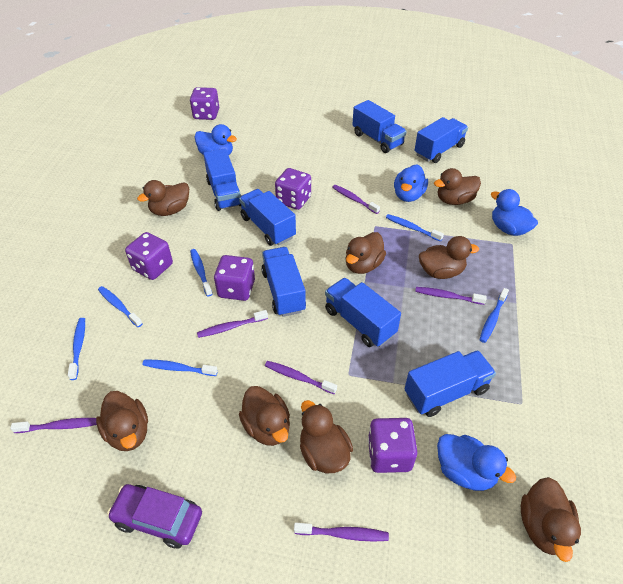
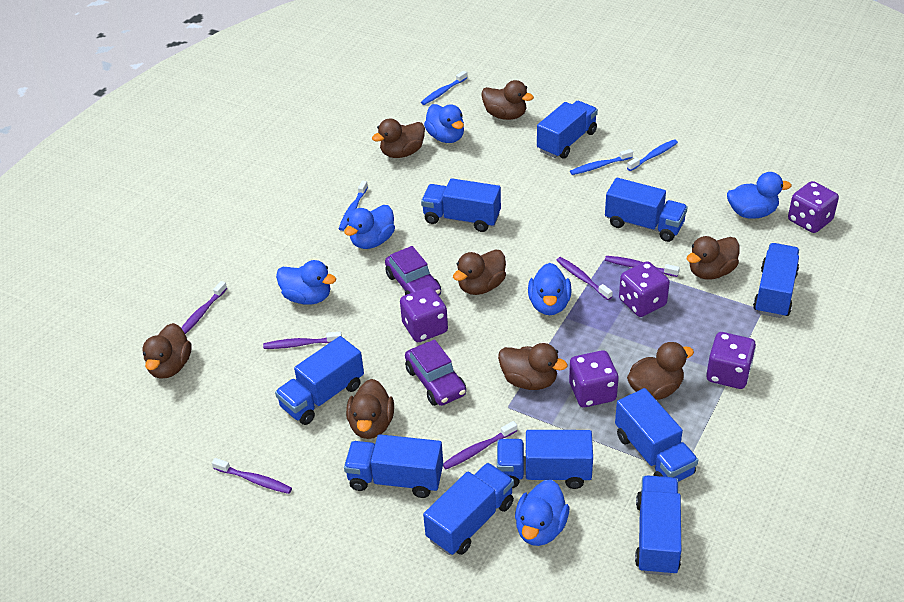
blue duck: [195,124,237,155] [394,164,428,202] [437,434,516,491] [491,189,538,236] = 4 -> [276,260,336,305] [344,205,395,249] [424,104,464,143] [515,480,569,546] [528,263,572,315] [727,172,792,219] = 6
blue toothbrush: [68,318,85,380] [98,286,143,327] [142,360,218,376] [190,249,212,297] [386,214,444,242] [479,288,509,343] = 6 -> [339,181,368,231] [421,71,467,105] [570,149,633,175] [627,139,678,171] = 4
blue truck: [203,148,241,211] [239,189,296,246] [261,247,306,317] [325,278,401,347] [352,100,407,153] [405,350,496,417] [415,117,468,163] = 7 -> [275,336,364,425] [344,434,443,498] [421,178,501,232] [423,463,514,555] [497,430,593,489] [537,101,598,159] [605,178,688,242] [615,388,698,482] [635,475,681,576] [753,243,799,318] = 10
purple car: [107,484,202,548] = 1 -> [385,246,441,295] [405,339,466,406] = 2

